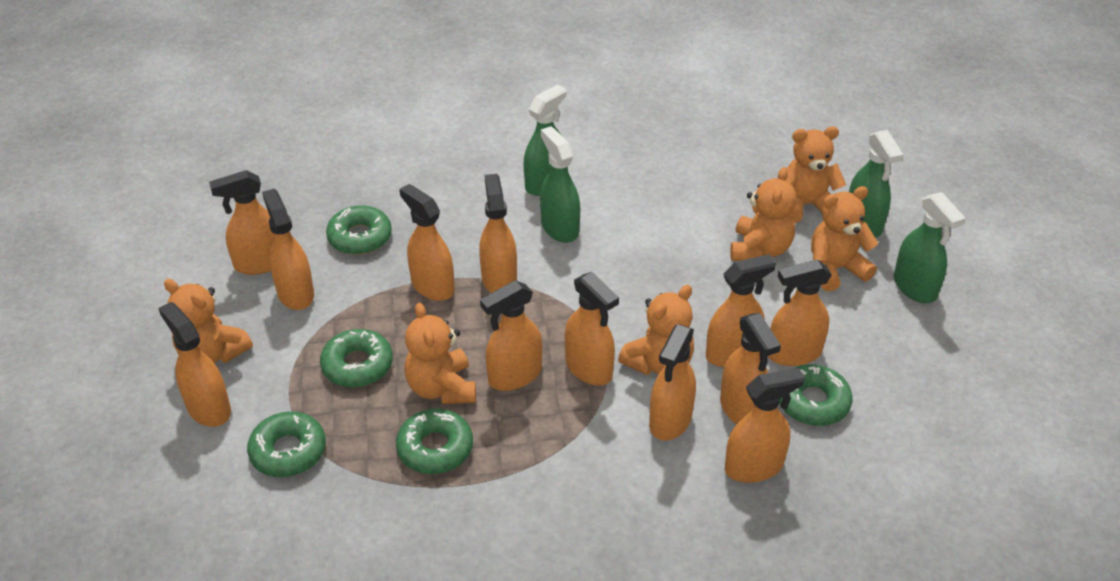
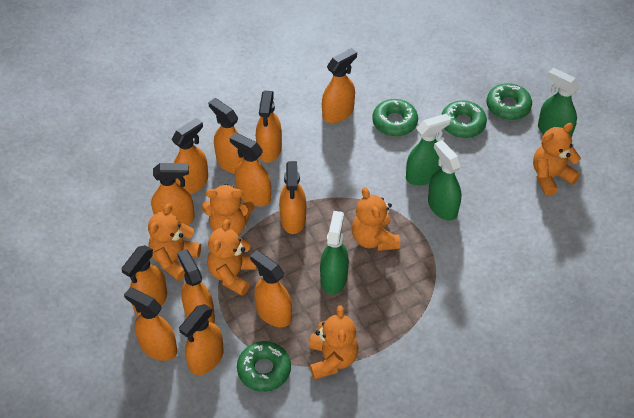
green donut: [247,411,326,477] [320,329,393,388] [326,205,392,255] [396,409,473,474] [779,364,853,426] = 5 -> [237,341,291,392] [372,99,418,136] [441,100,487,138] [487,83,532,120] = 4

